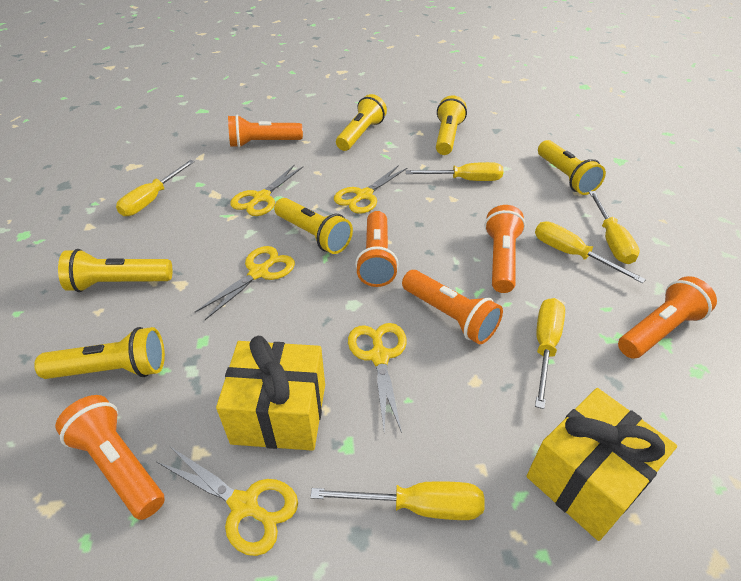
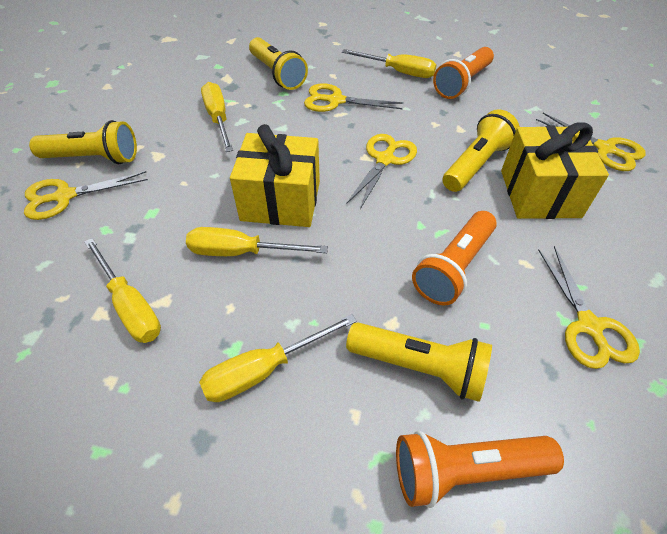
orange flashlight: [55,395,165,520] [228,115,303,148] [355,211,398,287] [402,270,503,344] [485,205,526,293] [618,276,717,359] = 6 -> [396,431,564,508] [412,211,497,305] [433,47,494,99] = 3
yellow flashlight: [34,327,165,379] [58,249,172,292] [274,198,353,254] [336,94,387,151] [436,96,467,155] [538,140,606,195] = 6 -> [29,120,137,164] [249,37,308,90] [346,322,492,402] [442,109,520,192] = 4
yellow screwdriver: [116,160,195,216] [310,481,485,520] [406,162,504,181] [535,222,646,284] [535,298,565,409] [589,191,640,264] = 6 -> [84,238,161,343] [186,227,328,256] [199,314,357,402] [201,82,233,152] [342,49,436,78] = 5

